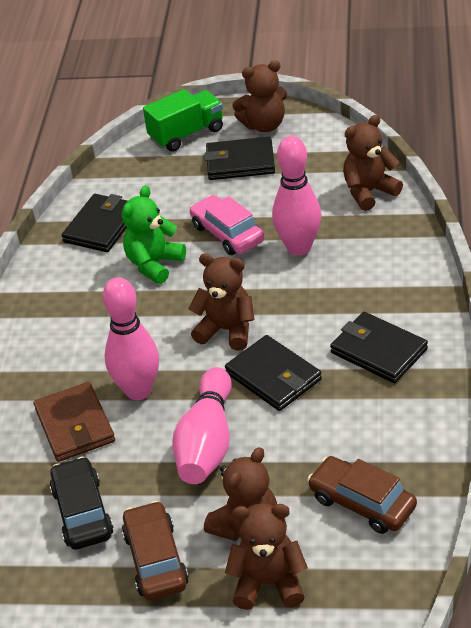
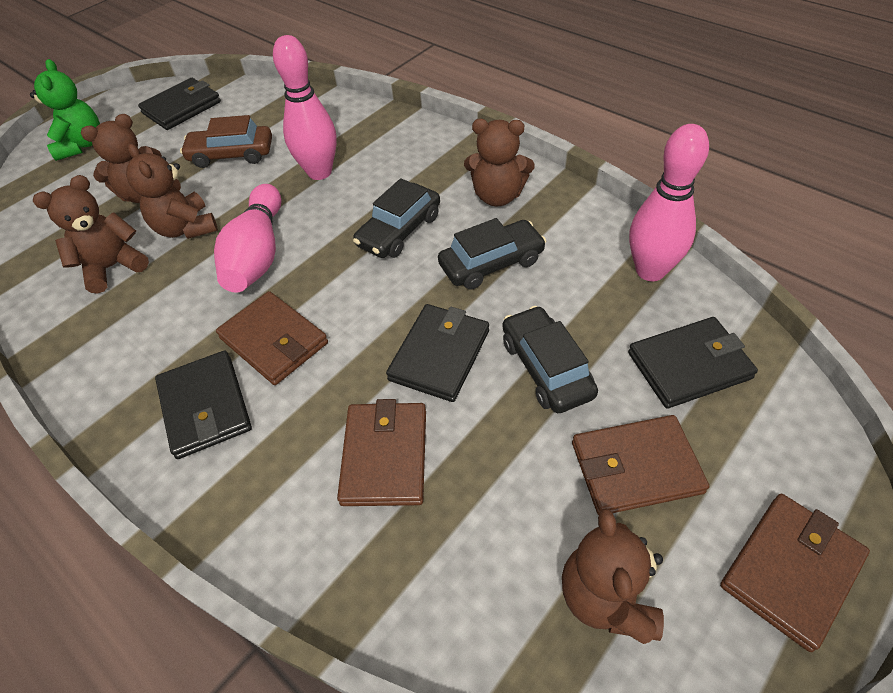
black car: [49,457,114,550] = 1 -> [353,178,440,258] [438,218,546,290] [503,306,598,413] = 3
brown car: [122,501,189,600] [308,456,417,534] = 2 -> [180,115,272,168] = 1
brown wallet: [34,382,115,462] = 1 -> [216,291,328,385] [337,399,426,506] [572,415,709,515] [720,494,870,652] = 4
green truck: [143,89,223,152] = 1 -> none = 0
pink car: [190,195,264,255] = 1 -> none = 0

